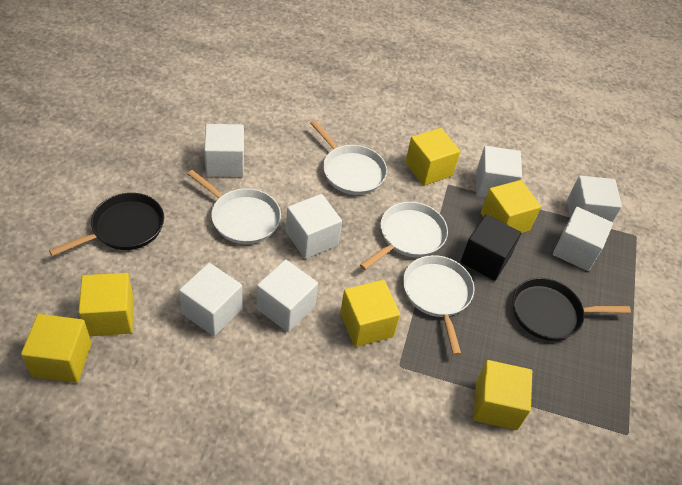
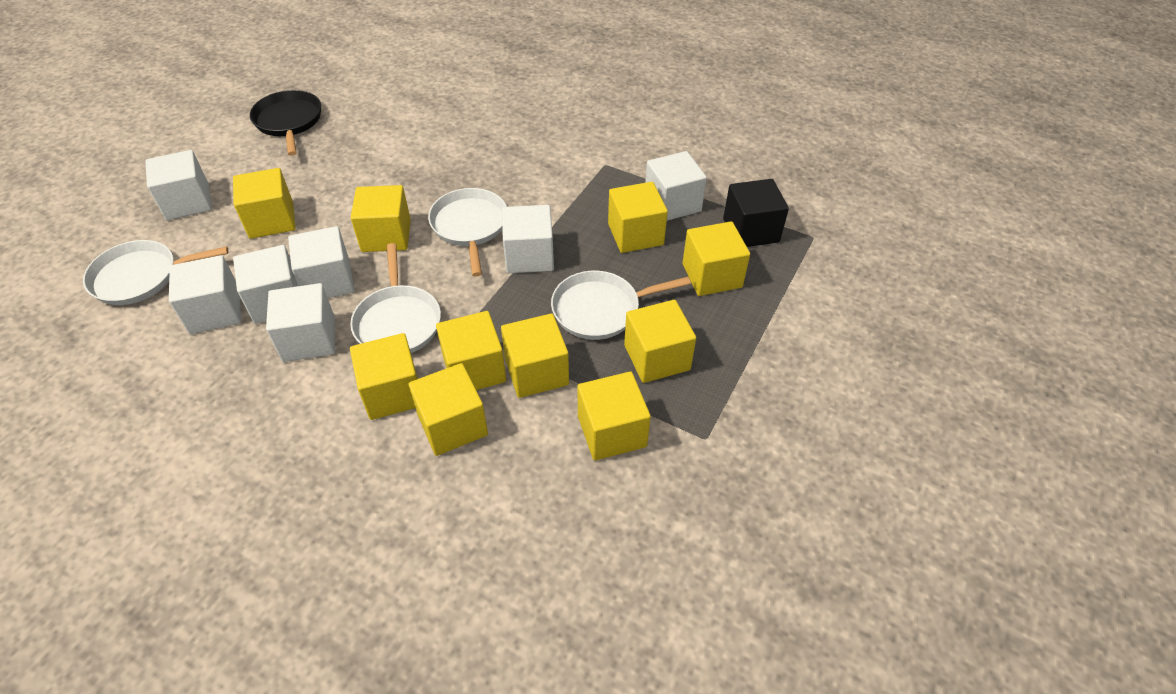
black pan: [49,193,164,256] [512,278,631,341] = 2 -> [250,90,321,156] = 1
yellow cube: [21,314,92,383] [78,273,134,336] [340,280,400,347] [405,128,461,186] [473,360,532,430] [481,180,541,233] = 6 -> [233,168,296,239] [350,333,418,420] [351,185,411,252] [409,363,488,456] [436,311,506,390] [501,313,569,398] [577,372,651,461] [608,182,668,253] [624,300,696,383] [683,221,750,296] = 10

